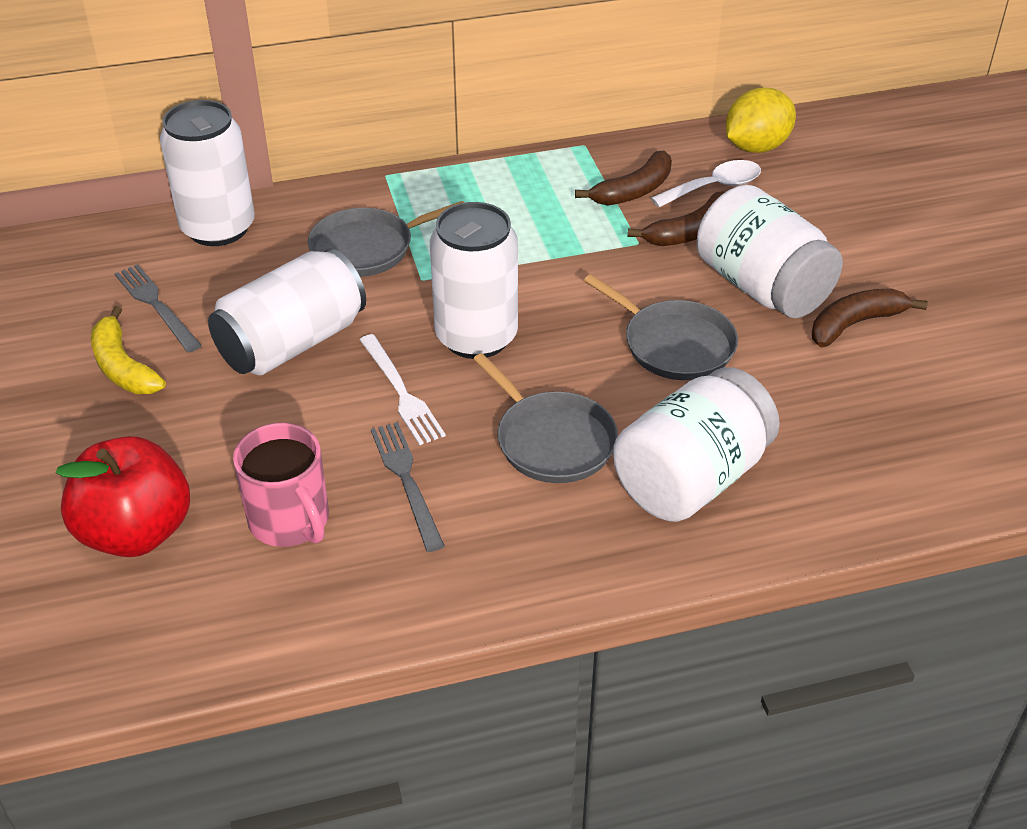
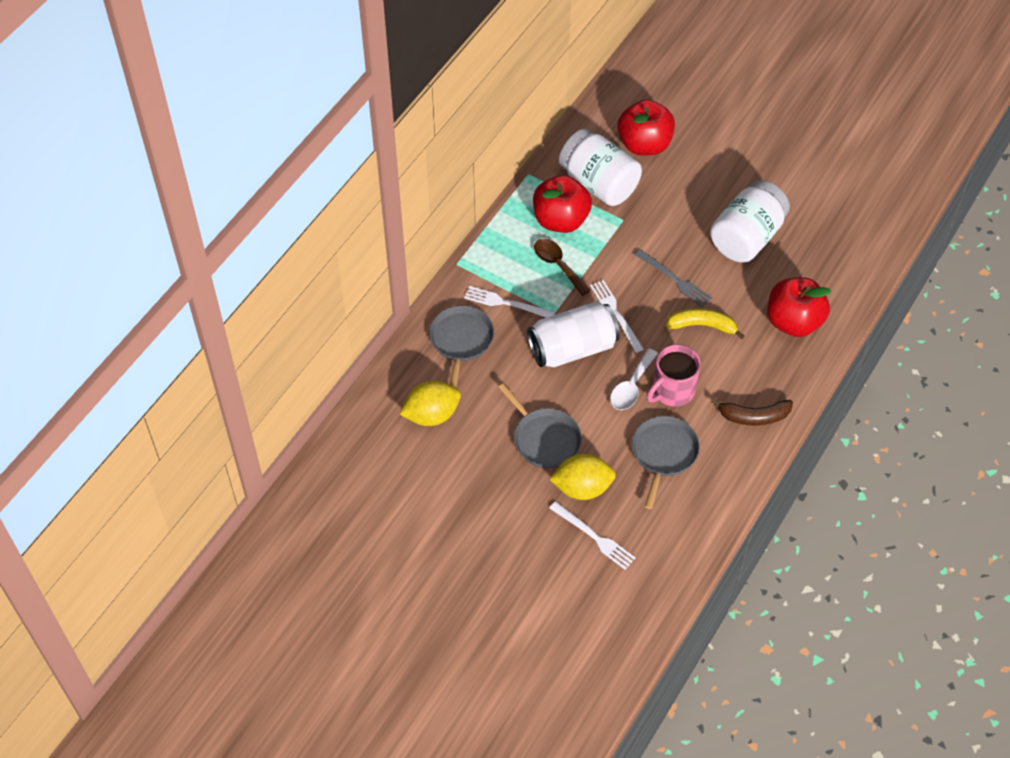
brown banana: [575,151,672,205] [628,192,725,246] [812,289,928,347] = 3 -> [711,398,793,425] = 1
brown spoon: none = 0 -> [534,239,591,296] = 1
grey fork: [115,264,202,353] [371,422,445,552] = 2 -> [634,249,712,308] = 1
red apple: [56,436,190,557] = 1 -> [533,175,592,233] [617,99,675,156] [767,277,832,337] = 3
white can: [160,100,255,246] [208,249,366,376] [430,202,518,359] = 3 -> [527,301,620,367] = 1
white fork: [359,334,446,445] = 1 -> [464,286,555,318] [549,501,636,570] [590,280,644,353] = 3
yellow lemon: [726,88,796,153] = 1 -> [399,381,461,426] [549,454,616,500] = 2

